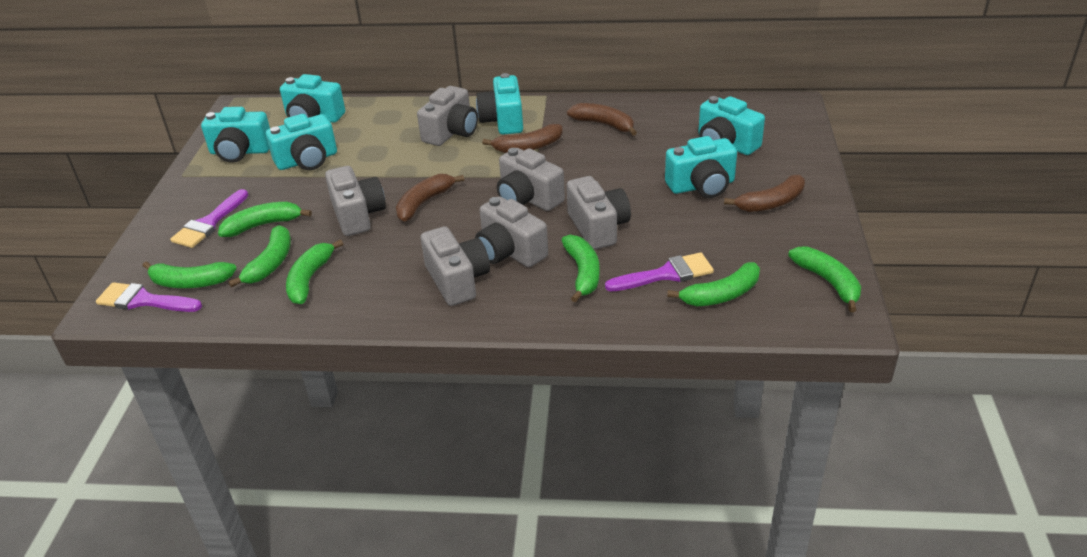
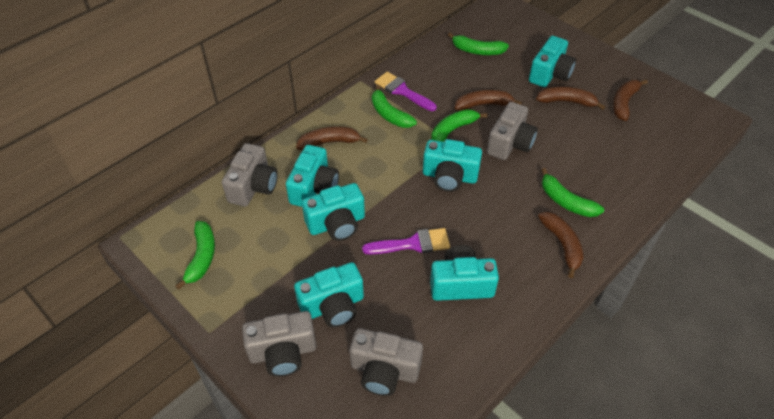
brown banana: [396,174,464,221] [482,124,563,153] [567,103,637,136] [724,175,805,212] = 4 -> [296,126,368,150] [455,90,522,111] [536,87,605,110] [538,212,584,278] [613,80,648,121] = 5
green banana: [143,262,237,288] [218,202,312,237] [228,225,291,288] [286,239,343,304] [562,235,600,303] [667,262,760,306] [788,247,861,312] = 7 -> [175,221,215,290] [372,85,417,128] [431,109,487,142] [448,33,509,55] [541,168,604,217] = 5
grey camera: [325,166,386,236] [417,86,478,146] [421,226,490,306] [475,196,548,267] [497,148,565,211] [567,176,631,250] = 6 -> [222,143,278,206] [242,311,316,377] [350,328,423,396] [487,102,538,160] = 4
purple brush: [96,282,202,312] [170,189,248,248] [605,252,714,292] = 3 -> [362,228,450,254] [375,72,437,111] = 2

